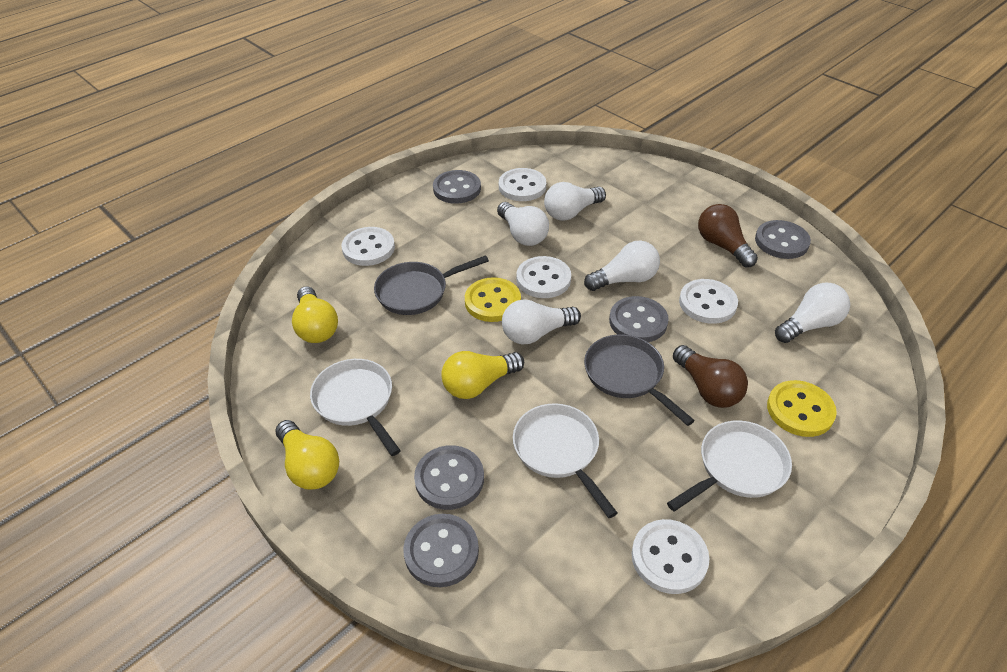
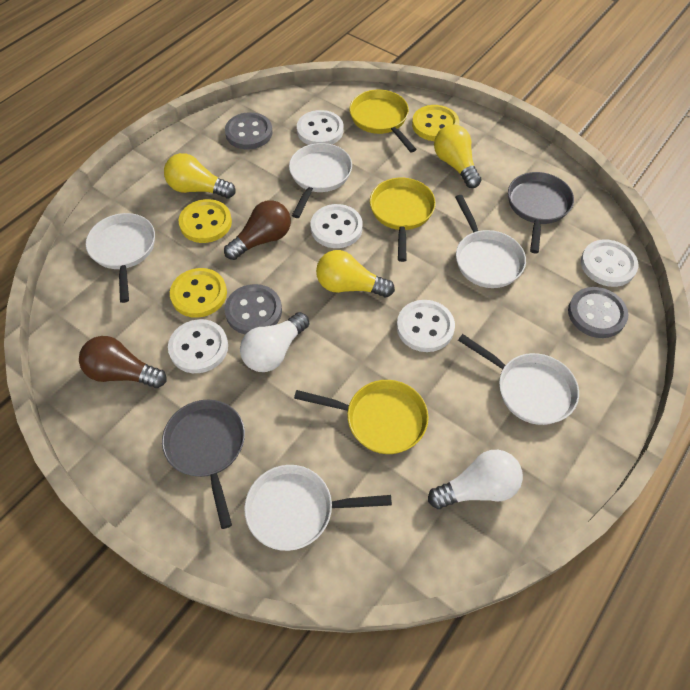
grey button: [403,514,479,587] [414,445,484,510] [433,170,481,204] [609,296,669,342] [755,220,811,259] = 5 -> [225,112,273,149] [225,284,282,334] [568,287,629,338] = 3
white light bulb: [497,202,549,246] [502,299,581,345] [544,182,606,221] [584,240,660,291] [775,283,850,343] = 5 -> [240,312,309,372] [428,450,523,509] = 2
white pan: [310,359,401,456] [513,403,617,518] [667,420,792,511] = 3 -> [86,213,155,303] [244,465,392,551] [289,143,352,218] [455,195,526,288] [458,334,579,425] = 5
yellow button: [465,277,521,322] [767,380,837,437] = 2 -> [170,268,227,318] [178,199,232,243] [412,105,459,141] = 3
yellow pan: none = 0 -> [294,380,429,454] [349,90,417,153] [370,178,436,262] = 3

